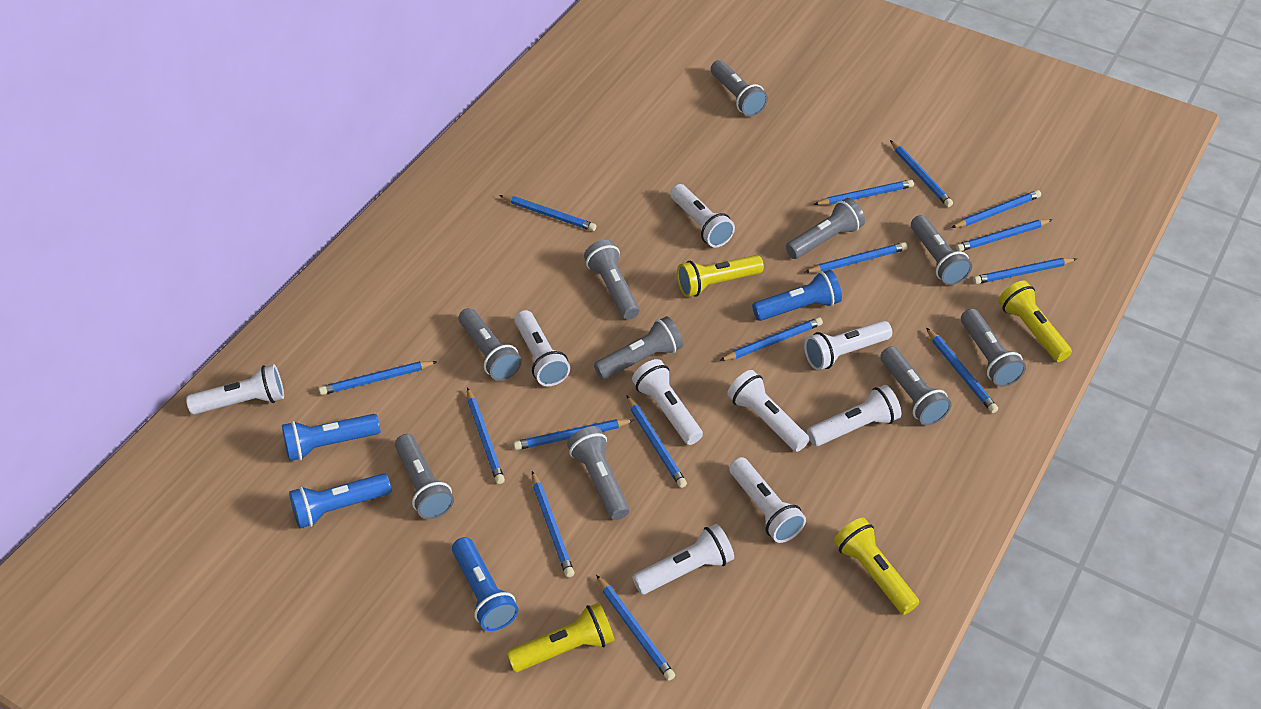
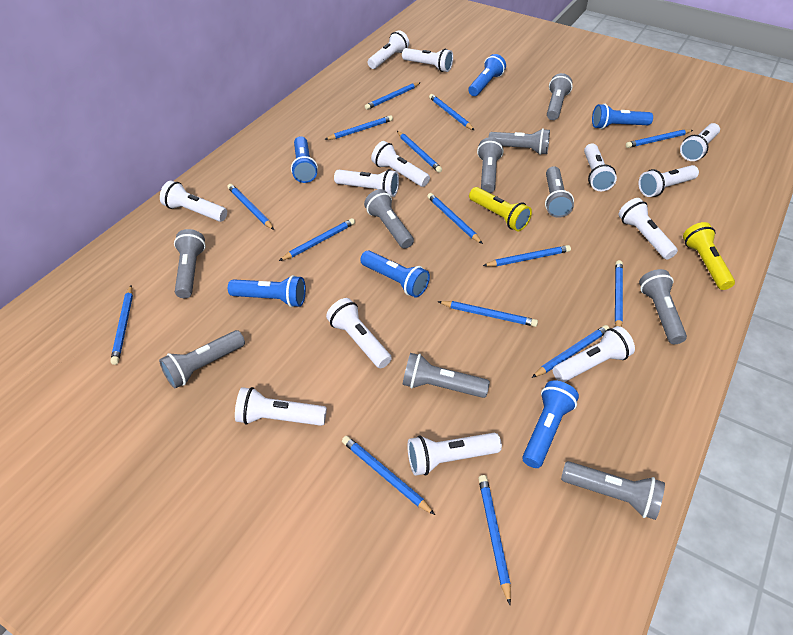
blue flashlight: [282,414,381,461] [289,473,391,529] [452,537,518,631] [752,270,842,321] = 4 -> [228,275,306,307] [291,136,318,183] [360,250,430,298] [468,54,506,96] [522,380,579,468] [592,104,653,129] = 6
white flashlight: [186,364,284,415] [515,310,570,386] [632,359,703,445] [632,524,734,595] [670,184,735,248] [727,370,810,452] [729,457,806,543] [804,321,892,370] [807,385,901,446] = 9 -> [160,181,227,222] [235,387,327,426] [326,298,392,368] [334,169,399,197] [368,30,409,69] [371,141,430,187] [402,48,453,72] [407,433,502,476] [553,326,635,382] [584,144,617,191] [619,198,678,259] [639,165,699,197] [680,123,720,161] = 13
yellow flashlight: [507,603,615,672] [677,255,764,297] [834,518,919,615] [998,281,1072,362] = 4 -> [469,187,532,231] [683,222,735,290] = 2

